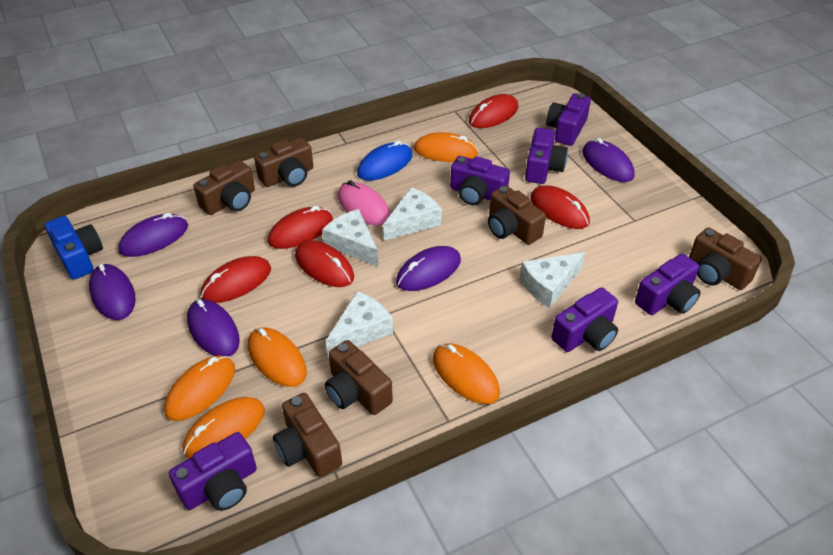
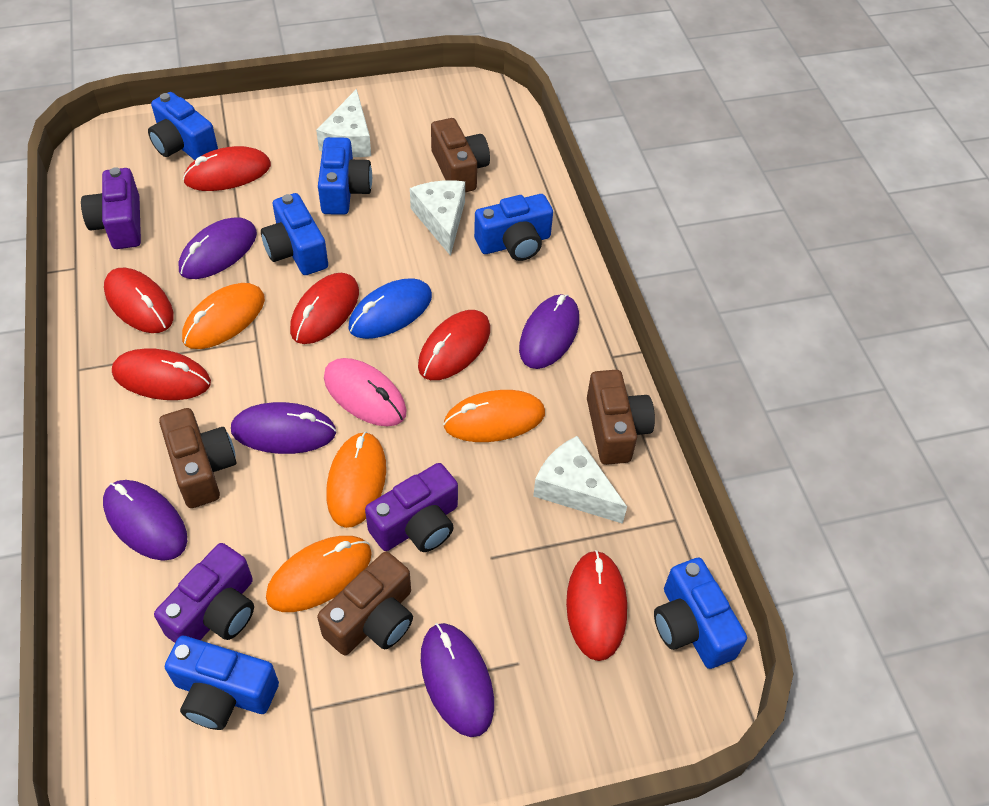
blue camera: [45,216,103,280] = 1 -> [148,92,218,160] [165,636,279,730] [261,193,328,275] [318,137,372,215] [474,194,553,261] [654,558,747,669] = 6
brown camera: [193,160,255,215] [254,137,313,187] [273,393,342,477] [325,340,393,415] [488,185,546,245] [689,227,762,290] = 6 -> [159,408,237,508] [317,552,413,655] [431,118,490,192] [587,370,655,465] = 4
orange mouse: [164,355,235,421] [183,397,265,458] [248,327,307,387] [414,132,478,162] [433,343,500,404] = 5 -> [182,283,265,349] [266,536,372,612] [326,431,386,528] [443,390,545,442] = 4
purple camera: [169,432,257,511] [450,156,510,205] [525,128,568,184] [546,93,591,146] [551,288,618,352] [635,254,701,315] = 6 -> [81,167,141,249] [154,543,254,643] [365,463,458,552] = 3
red mouse: [201,256,271,303] [268,206,333,249] [295,240,354,287] [469,94,518,128] [530,185,590,229] = 5 -> [104,268,174,333] [112,348,211,400] [183,146,271,191] [290,273,359,344] [418,310,490,380] [566,550,627,661] = 6
white cheese: [322,209,379,267] [326,291,393,357] [383,187,442,241] [520,252,585,308] = 4 -> [316,89,371,157] [410,180,465,256] [533,436,627,524] = 3

